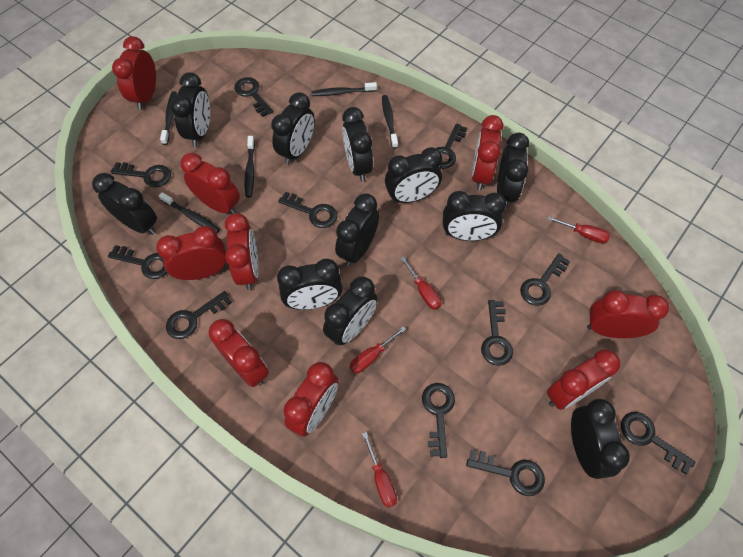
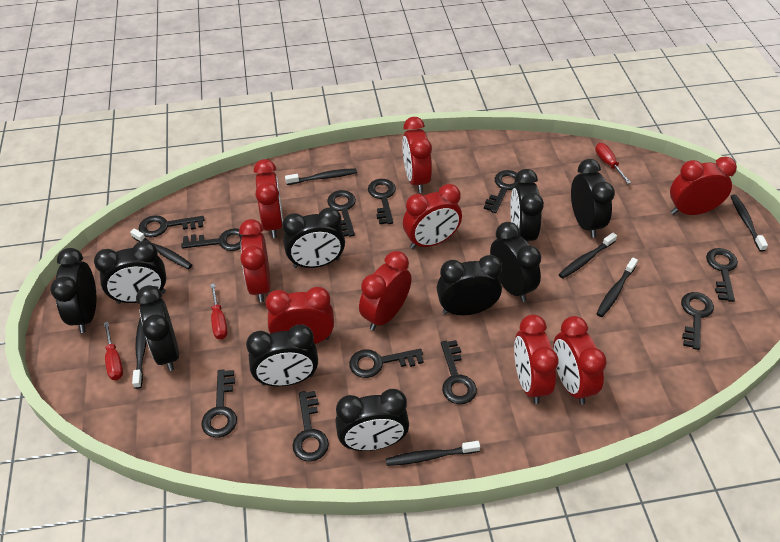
black clock: [92,173,157,235] [170,72,210,147] [271,92,315,165] [277,259,343,310] [323,276,378,346] [335,193,379,266] [342,107,373,182] [385,147,442,203] [443,191,506,241] [497,133,529,208] [571,399,630,479] = 11 -> [50,248,96,333] [94,241,166,304] [136,285,179,371] [246,325,318,386] [282,207,345,268] [335,389,409,451] [437,255,502,316] [490,222,541,302] [510,169,544,242] [571,159,615,238] = 10
black toothbrush: [159,192,220,233] [160,91,177,145] [245,136,255,198] [311,82,377,96] [382,95,398,149] = 5 -> [130,229,192,269] [132,317,147,389] [285,168,357,185] [386,441,480,466] [559,233,617,279] [596,258,638,317] [731,194,768,252] = 7
red screwdriver: [350,326,406,373] [362,432,397,508] [400,256,441,310] [547,216,610,243] = 4 -> [104,322,123,380] [210,283,228,339] [595,143,631,184] = 3

